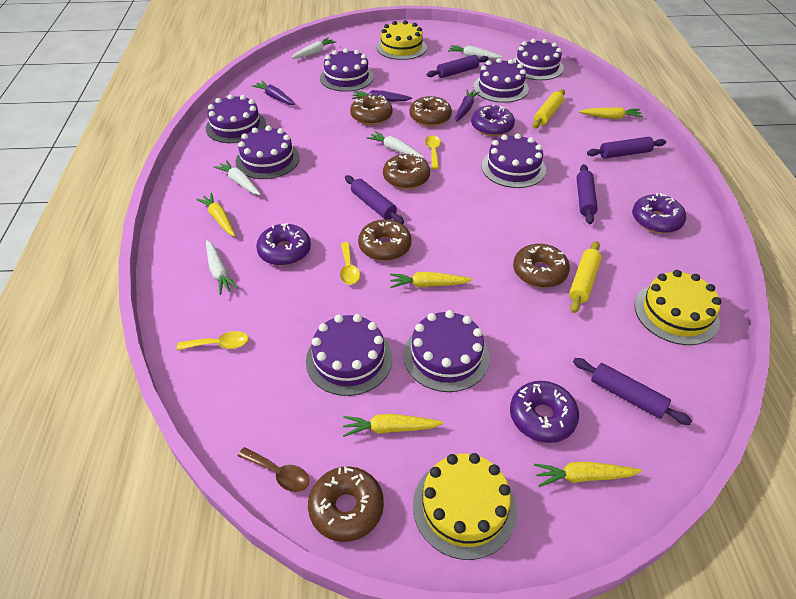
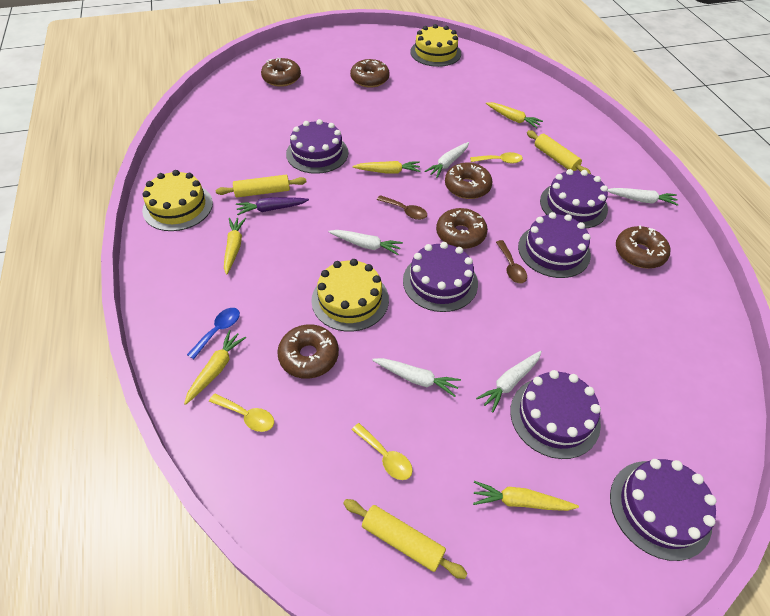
blue spoon: none = 0 -> [187,308,240,359] = 1
brown spoon: [238,447,309,492] = 1 -> [377,195,427,220] [496,240,527,283] = 2
purple cake: [206,94,266,143] [236,126,300,179] [306,314,393,396] [320,48,374,92] [403,310,490,392] [473,58,529,103] [481,133,546,188] [513,39,564,80] = 8 -> [286,119,348,174] [403,242,478,312] [510,370,601,459] [518,212,591,278] [540,169,608,228] [610,459,716,561] = 6
purple carrot: [251,81,295,105] [352,90,412,102] [455,90,480,122] = 3 -> [236,197,309,215] = 1
purple donut: [256,223,311,266] [471,104,515,136] [510,381,579,443] [632,193,686,233] = 4 -> none = 0
purple rolling pin: [345,175,404,224] [427,55,489,78] [573,358,692,425] [577,164,598,224] [587,137,666,159] = 5 -> none = 0
yellow rolling pin: [533,89,565,128] [569,241,602,313] = 2 -> [215,175,306,197] [343,499,467,579] [527,130,591,174] = 3

